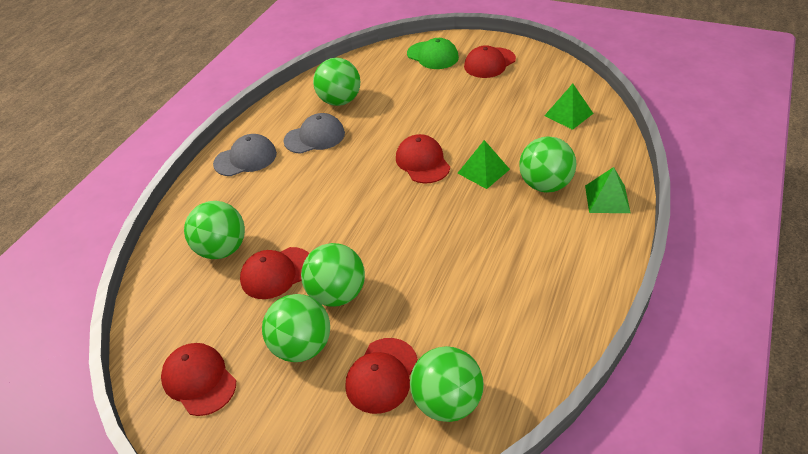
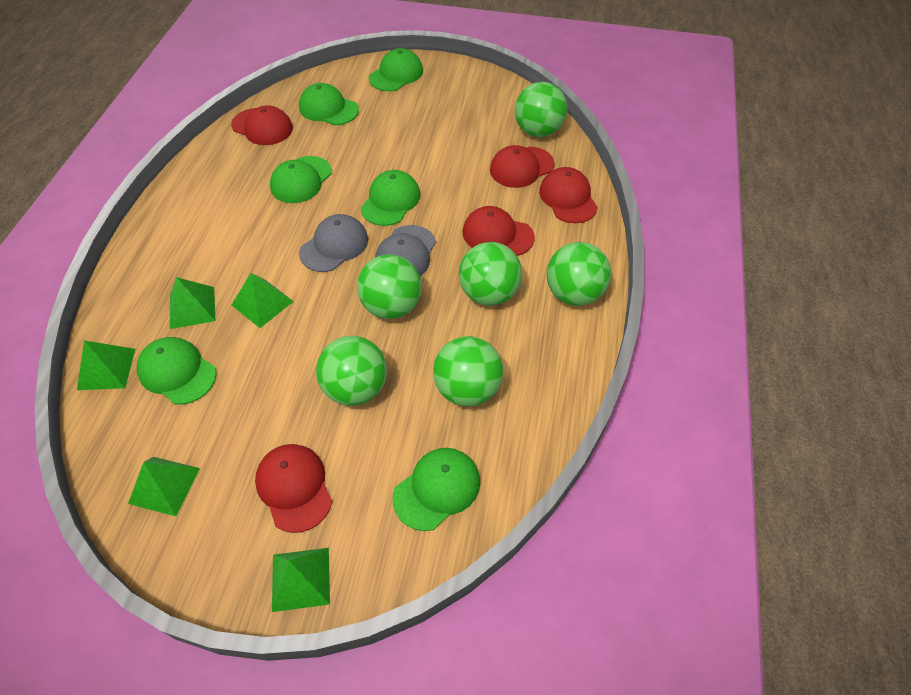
green cap: [407,38,459,69] = 1 -> [137,337,216,405] [270,156,332,203] [299,83,359,125] [361,170,420,226] [369,48,423,91] [393,448,480,531] = 6
green pyramid: [458,140,510,189] [544,84,594,130] [585,167,631,213] = 3 -> [77,341,135,390] [128,457,200,516] [170,277,215,329] [232,273,294,328] [272,548,330,612] = 5

